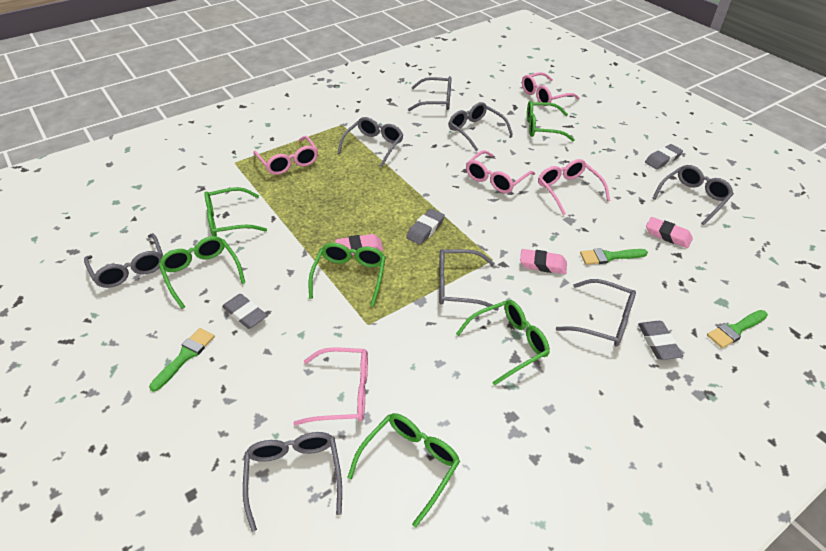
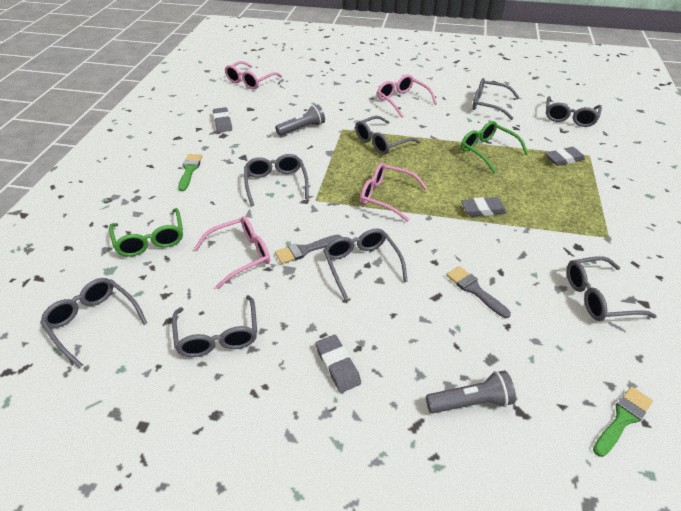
green brush: [149,328,215,392] [580,248,648,265] [707,310,768,348] = 3 -> [178,154,202,191] [593,386,653,457] = 2
green glasses: [159,236,245,309] [204,187,267,236] [309,243,386,307] [347,413,460,527] [456,300,550,386] [527,100,575,141] = 6 -> [109,208,183,257] [461,121,528,174] = 2
grey brush: none = 0 -> [275,235,342,264] [446,266,511,318] = 2
grey flashlight: none = 0 -> [275,104,325,136] [426,371,516,413] = 2
pink eraser: [335,234,383,255] [520,249,567,274] [646,217,693,248] = 3 -> none = 0
pink glasses: [253,136,318,175] [293,347,368,425] [466,150,535,193] [522,72,580,106] [538,159,610,215] = 5 -> [194,216,270,289] [225,61,282,90] [360,163,427,222] [377,75,437,118] = 4

